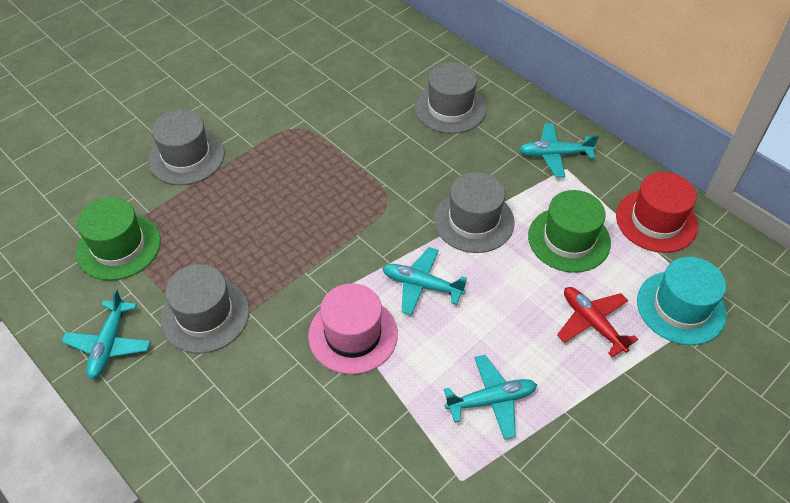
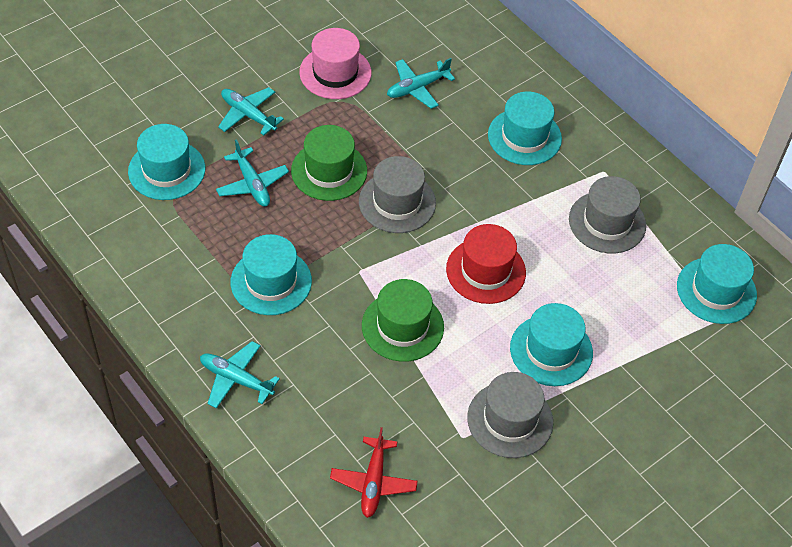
grey hat: [148,110,225,185] [160,264,249,353] [415,62,486,134] [434,172,515,253] = 4 -> [359,156,436,233] [467,372,553,458] [569,176,646,253] = 3
turquoise hat: [637,257,727,345] = 1 -> [128,124,205,200] [231,234,312,315] [488,92,562,165] [510,303,593,386] [677,244,757,324] = 5

